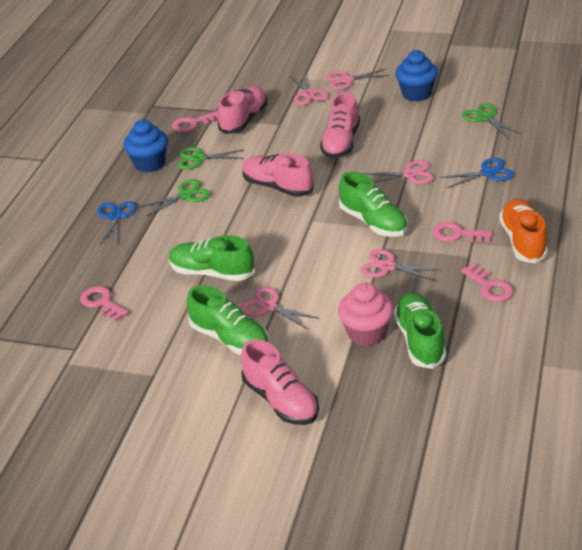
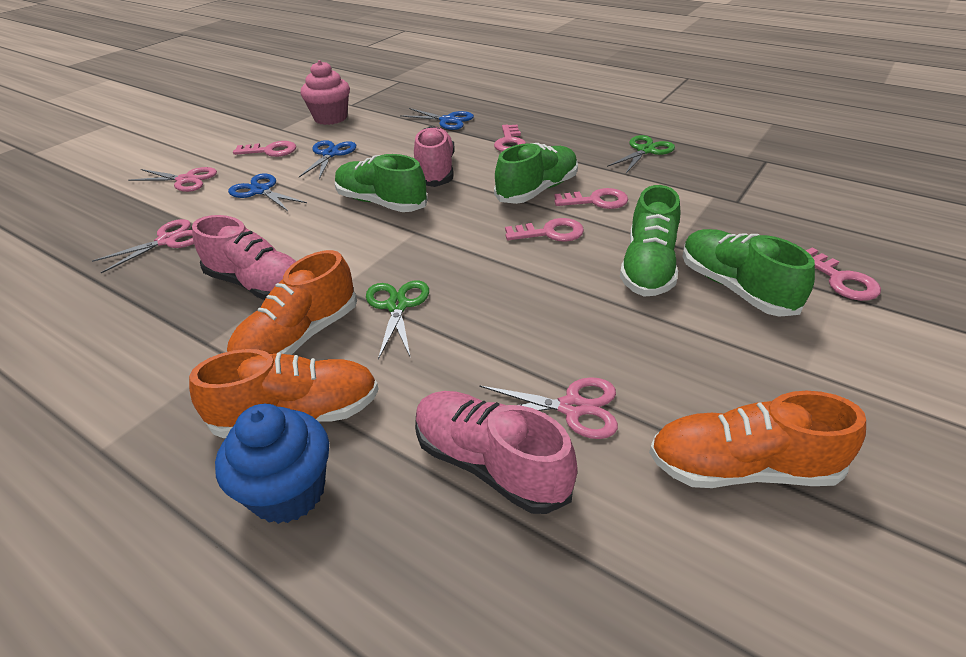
blue cupcake: [124,120,168,173] [395,50,438,102] = 2 -> [215,404,329,524] = 1
blue scissors: [98,201,137,246] [440,158,514,188] = 2 -> [228,174,307,211] [299,140,356,179] [400,108,474,130] = 3
green scissors: [139,179,211,216] [178,147,244,169] [462,103,521,139] = 3 -> [366,280,429,360] [607,135,675,173] = 2
orange shoe: [499,199,548,263] = 1 -> [189,349,379,438] [227,250,357,355] [649,391,866,488] = 3
pink key: [80,286,128,321] [172,111,218,132] [433,222,492,242] [461,264,514,302] = 4 -> [233,141,296,157] [494,125,526,152] [505,218,584,242] [554,188,628,209] [806,247,881,301] = 5
pink scissors: [240,287,320,330] [289,71,329,105] [326,68,390,90] [361,249,441,281] [362,160,434,184] = 5 -> [92,219,194,273] [128,167,217,192] [479,377,618,439] = 3
pink shoe: [218,86,267,134] [241,339,319,425] [242,153,314,197] [320,92,360,158] = 4 -> [192,215,296,300] [414,126,455,187] [415,391,578,514] = 3

